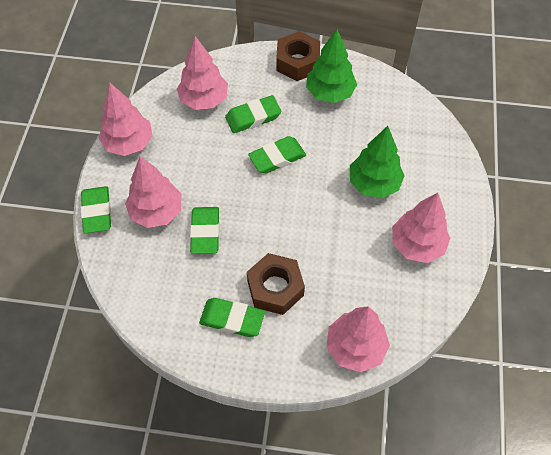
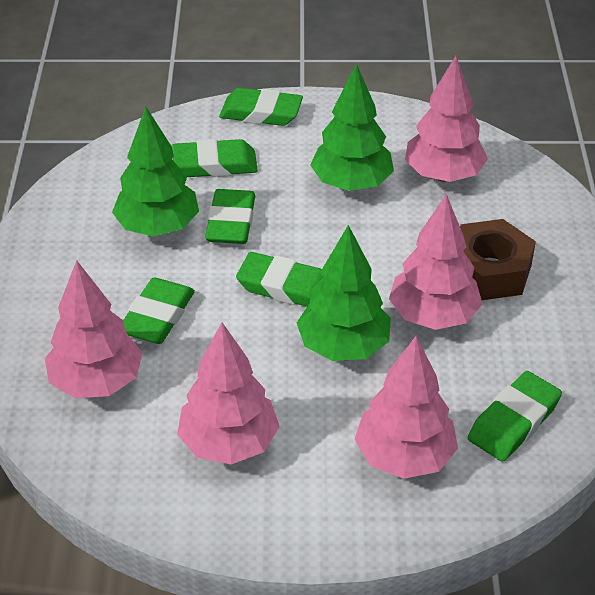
brown nut: [247,253,305,315] [276,31,320,81] = 2 -> [460,219,536,300] = 1
green eraser: [81,186,111,234] [190,207,220,254] [199,298,265,337] [225,95,282,133] [248,136,306,174] = 5 -> [123,278,195,344] [172,139,258,177] [205,189,255,244] [219,88,303,126] [236,252,323,307] [468,371,562,462] = 6
green tree: [306,29,357,103] [350,126,405,198] = 2 -> [112,107,199,237] [297,225,391,361] [310,64,394,191] = 3

